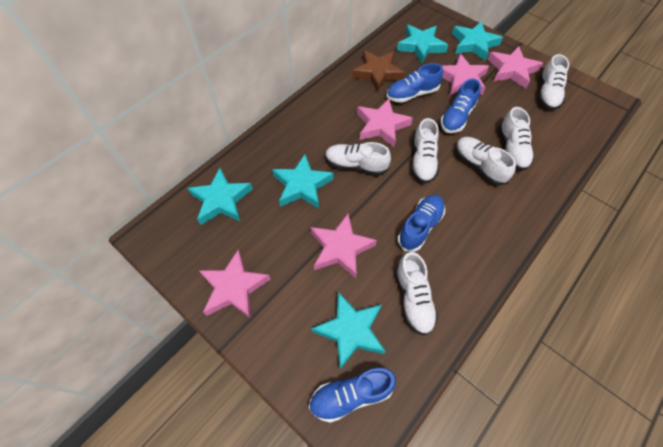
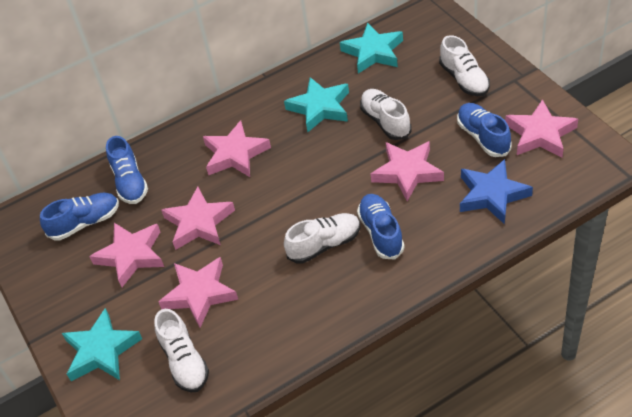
blue star: none = 0 -> [460,159,533,224] = 1
brown star: [352,50,405,92] = 1 -> none = 0
pink star: [199,250,271,319] [311,214,377,278] [357,99,413,147] [442,54,489,95] [488,46,543,89] = 5 -> [89,223,164,287] [159,257,238,327] [161,187,235,250] [203,120,271,177] [371,141,444,201] [505,99,578,157] = 6
turquoise star: [187,168,253,225] [272,154,334,209] [311,292,386,369] [397,24,448,63] [452,21,503,61] = 5 -> [62,308,142,381] [284,77,349,132] [340,23,403,74] = 3
white shoe: [325,142,391,175] [395,252,438,336] [412,118,439,183] [456,137,516,185] [499,107,534,171] [539,54,569,110] = 6 -> [154,309,209,392] [284,213,360,264] [360,89,411,140] [439,35,490,96] = 4

